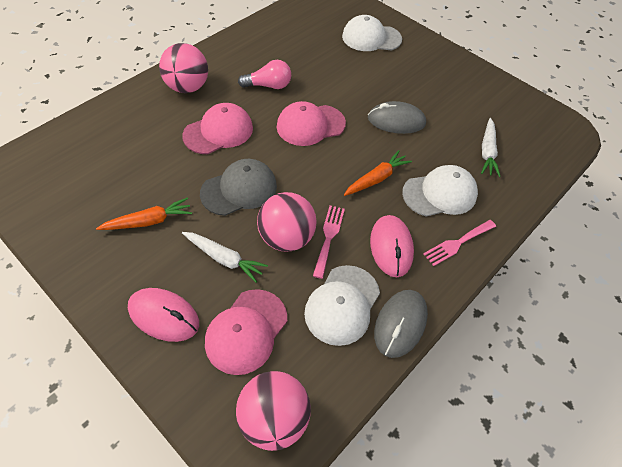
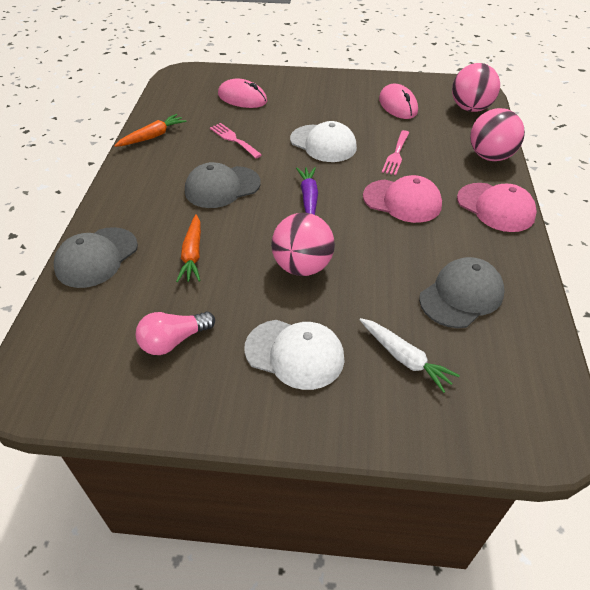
grey cap: [200,159,277,216] = 1 -> [54,227,138,288] [185,162,261,208] [419,257,505,328] = 3
grey mouse: [368,101,426,134] [374,290,428,358] = 2 -> none = 0
pink cap: [182,103,253,154] [205,289,287,375] [277,101,346,146] = 3 -> [363,175,442,223] [457,183,537,232] = 2
purple carrot: none = 0 -> [296,167,318,215] = 1
white cap: [304,265,380,346] [342,15,402,51] [402,165,478,217] = 3 -> [244,320,345,390] [290,121,357,162] = 2
white carrot: [182,232,268,283] [481,118,501,177] = 2 -> [359,318,460,393] = 1

